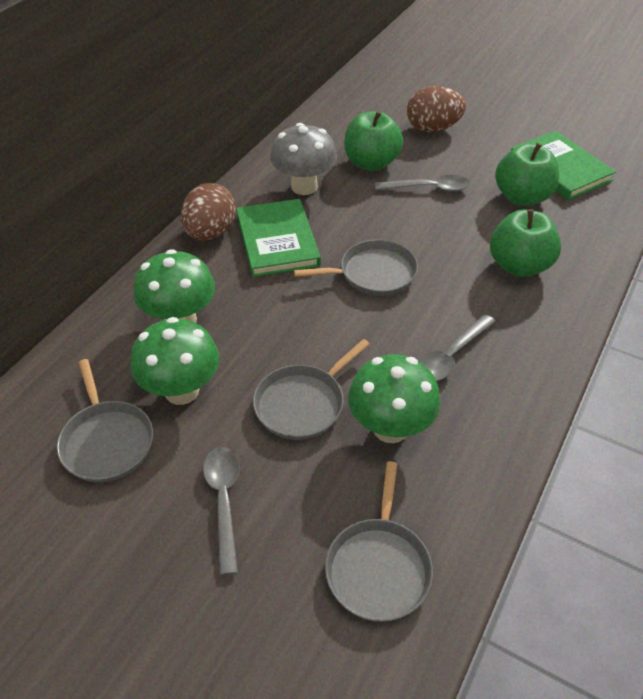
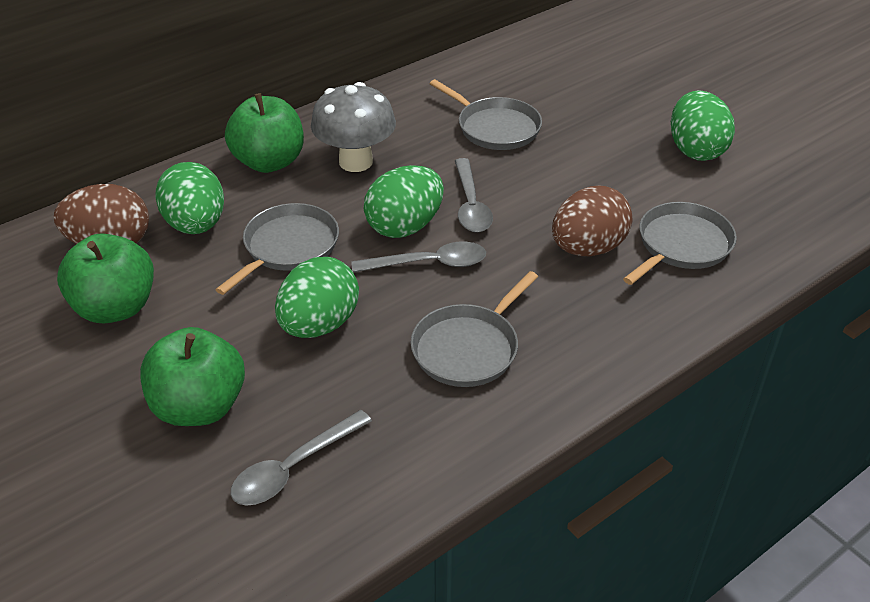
green book: [236,199,321,277] [511,131,616,200] = 2 -> none = 0
green egg: none = 0 -> [155,162,224,234] [275,257,359,338] [364,165,444,238] [671,90,735,161] = 4
green mushroom: [130,317,219,405] [134,249,215,323] [348,354,441,443] = 3 -> none = 0

